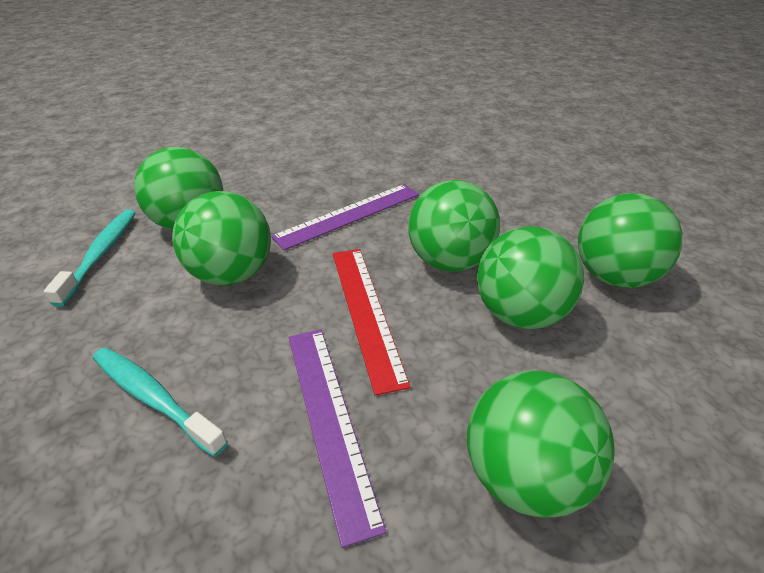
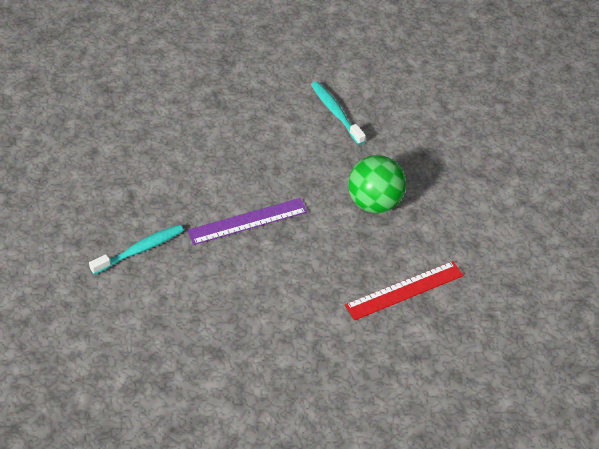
green ball: [134,147,223,230] [172,191,271,285] [408,180,500,272] [467,371,614,518] [477,226,584,329] [578,193,682,288] = 6 -> [348,155,406,213] = 1
purple ruler: [271,184,419,250] [289,329,386,548] = 2 -> [187,198,307,245] = 1

